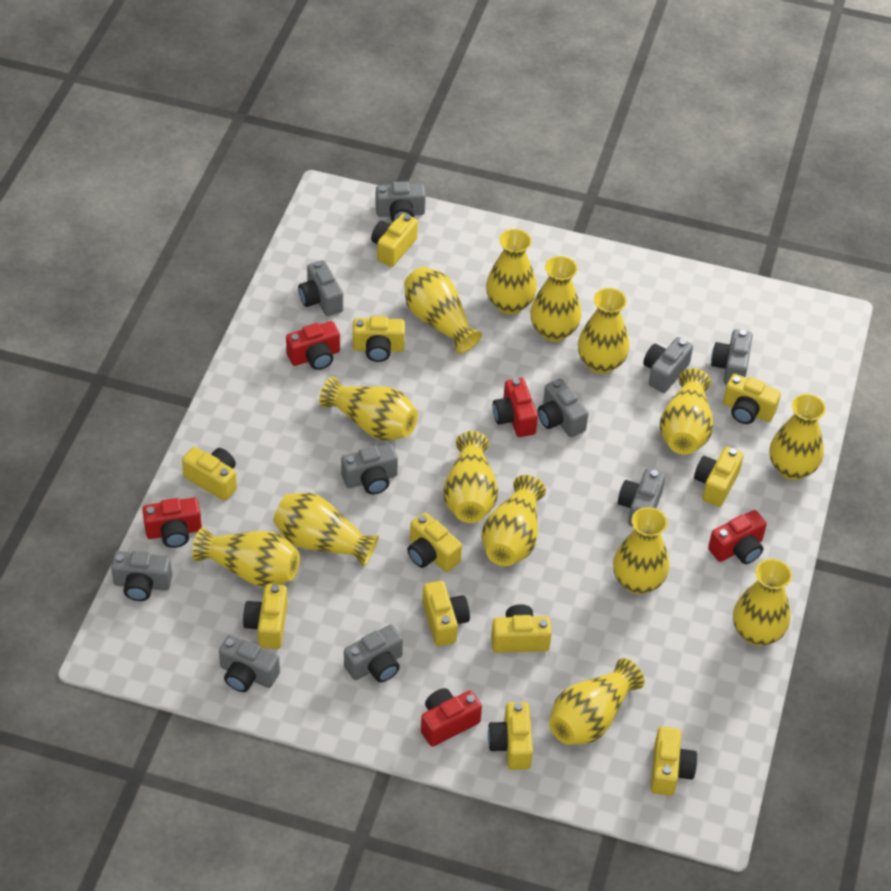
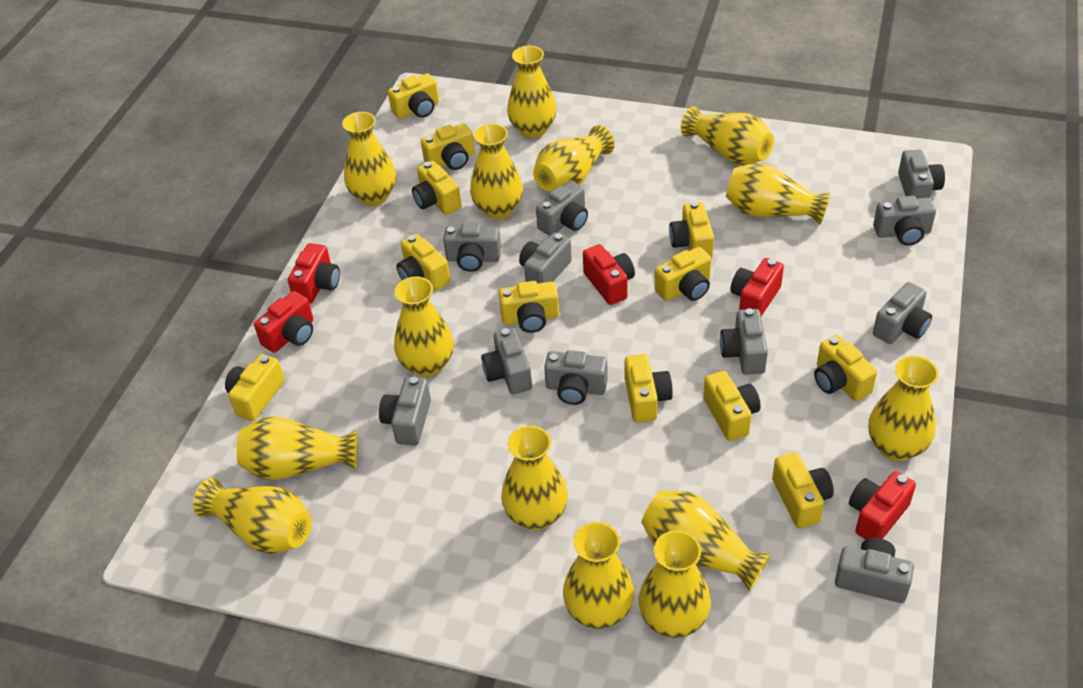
grey camera: [111,551,172,601] [219,635,280,692] [298,260,343,316] [341,444,398,494] [344,625,403,682] [375,181,426,222] [538,379,588,437] [618,468,665,527] [643,337,693,393] [711,329,753,385] = 10 -> [379,377,431,446] [443,223,501,272] [481,328,532,394] [519,233,572,283] [536,181,588,236] [544,350,608,405] [720,308,768,374] [835,538,914,603] [873,196,936,245] [873,282,932,344] [898,150,945,199] = 11
yellow camera: [182,447,237,501] [243,584,288,649] [353,316,405,362] [371,213,418,267] [407,512,462,572] [422,581,470,646] [488,702,533,770] [491,604,552,653] [651,726,697,796] [694,446,744,507] [723,374,781,424] = 11 -> [225,354,285,421] [388,73,439,119] [396,234,450,291] [412,161,462,215] [421,123,475,170] [499,281,559,333] [625,354,673,423] [654,247,711,301] [669,201,714,259] [703,371,761,441] [772,452,834,528] [814,335,877,401] = 12

